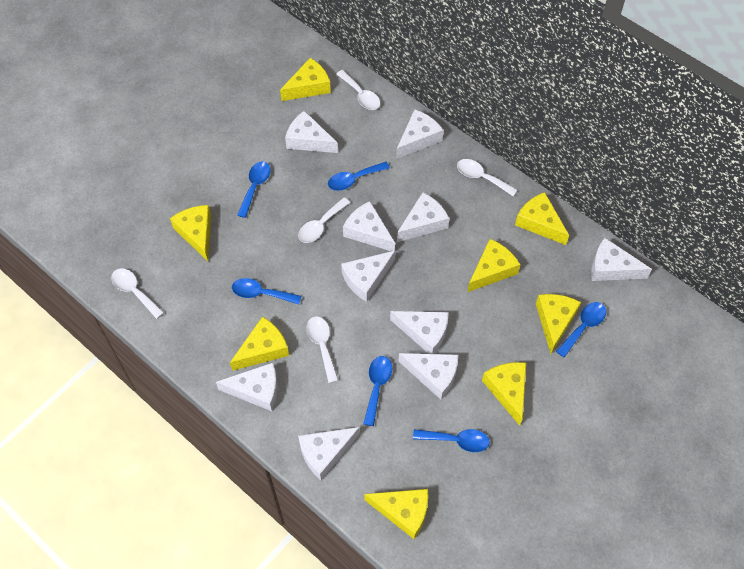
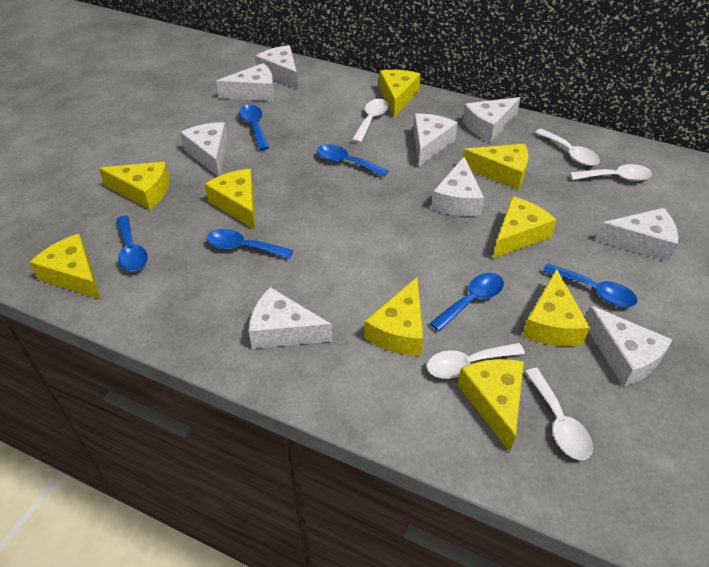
white cheese: [216,363,278,411] [285,111,338,153] [298,427,360,480] [341,250,396,302] [343,201,395,251] [390,311,449,354] [396,109,444,159] [397,192,449,242] [399,353,458,400] [591,238,652,281] = 10 -> [180,122,228,176] [216,63,274,101] [249,287,332,349] [255,45,298,89] [413,113,458,167] [431,157,484,216] [463,97,521,142] [585,305,673,387] [596,208,678,262] = 9
yellow cheese: [170,205,211,261] [230,316,289,371] [280,58,331,101] [364,489,428,539] [468,239,521,292] [482,362,526,426] [515,192,569,245] [536,294,581,354] = 8 -> [29,234,101,299] [99,162,170,210] [205,169,255,230] [365,278,423,356] [379,70,421,117] [457,359,524,452] [463,144,529,190] [493,196,557,259] [522,269,590,346] = 9

